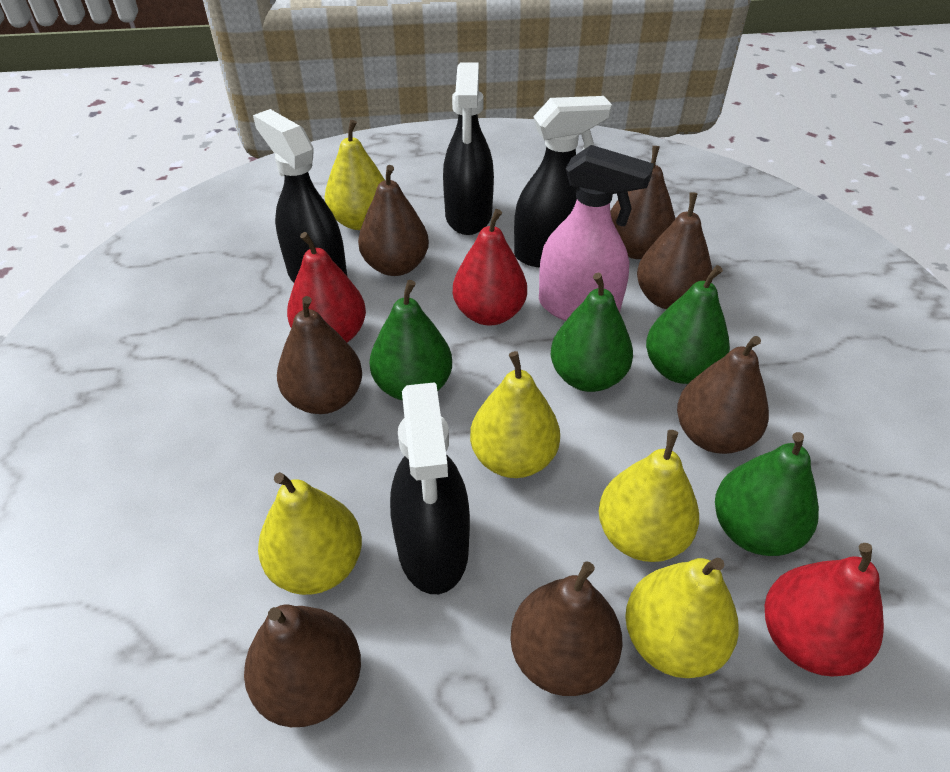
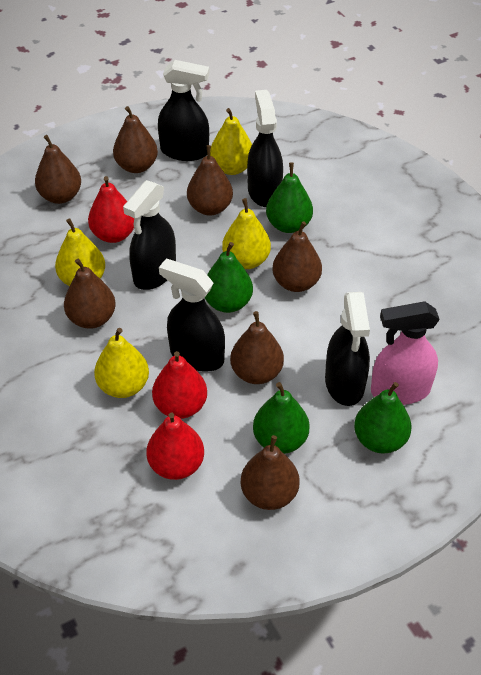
black spray bottle: [253,109,347,283] [390,382,470,594] [443,62,494,235] [514,96,612,267] = 4 -> [123,180,176,290] [158,60,210,161] [159,259,225,372] [247,90,283,207] [325,292,370,406] = 5
yellow pear: [258,472,362,595] [325,120,385,230] [470,351,560,478] [599,430,699,562] [625,558,739,678] = 5 -> [55,218,105,286] [94,328,149,398] [210,108,252,175] [222,198,271,269] = 4

